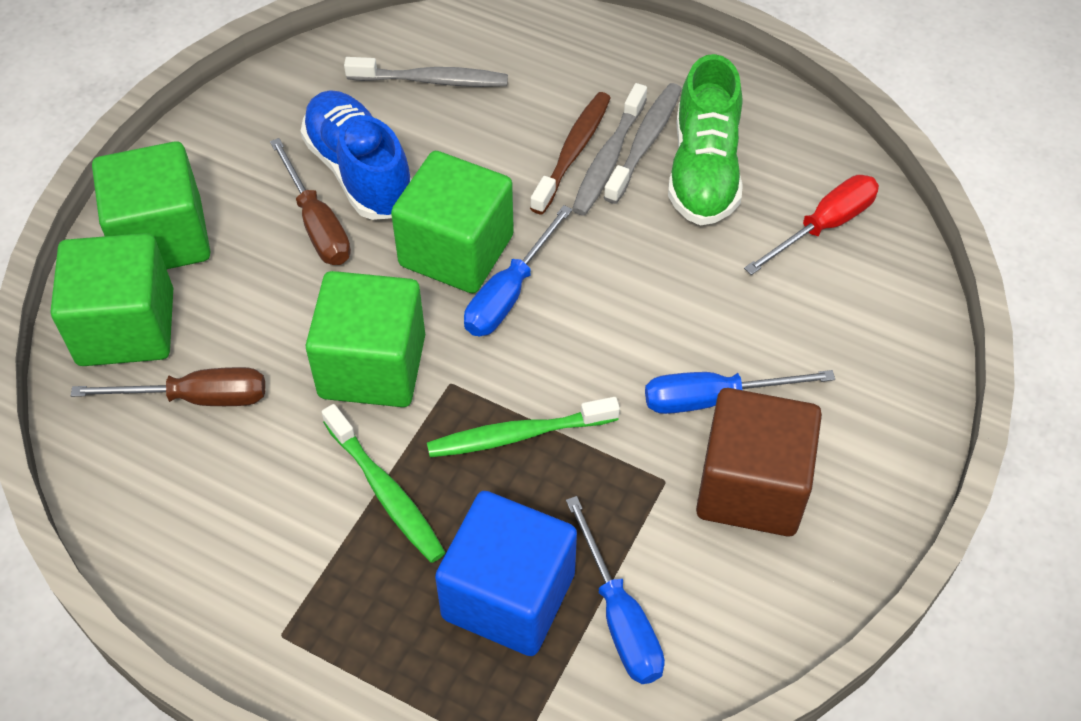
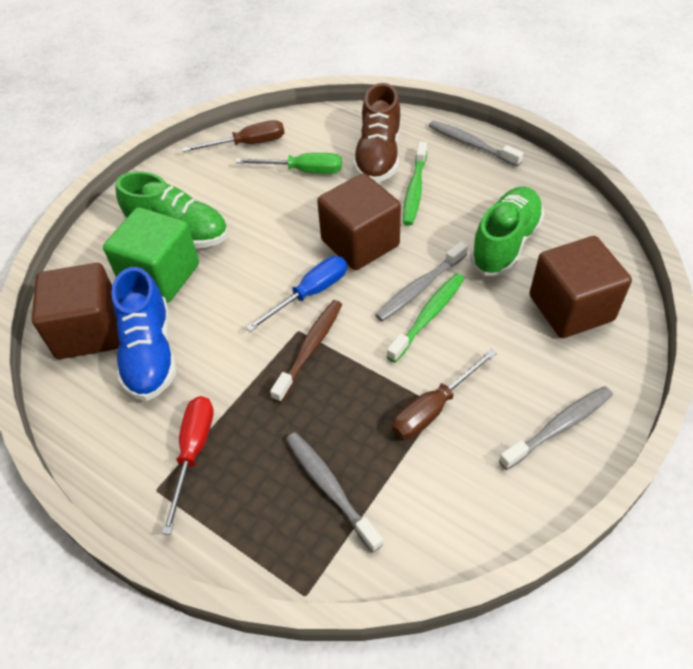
blue cube: [435,491,577,656] = 1 -> none = 0
blue screwdriver: [464,205,572,336] [566,496,665,684] [645,370,835,414] = 3 -> [246,256,347,332] = 1
brown cube: [696,388,822,537] = 1 -> [32,263,120,359] [317,173,401,270] [529,236,632,338] = 3
brown shoe: none = 0 -> [353,83,401,182] = 1
green cube: [51,233,173,366] [92,141,211,269] [306,271,425,407] [391,151,514,293] = 4 -> [103,207,199,303] = 1
green screwdriver: none = 0 -> [236,153,342,174] = 1
green shoe: [668,54,743,226] = 1 -> [116,171,228,248] [470,186,544,276] = 2
grey toothbrush: [344,57,508,87] [572,83,647,216] [603,83,682,204] = 3 -> [286,432,383,552] [375,241,468,322] [429,121,524,167] [499,386,613,470] = 4

